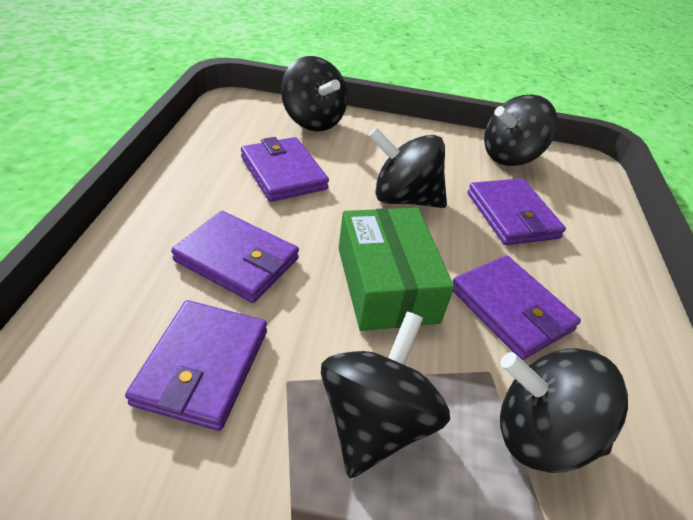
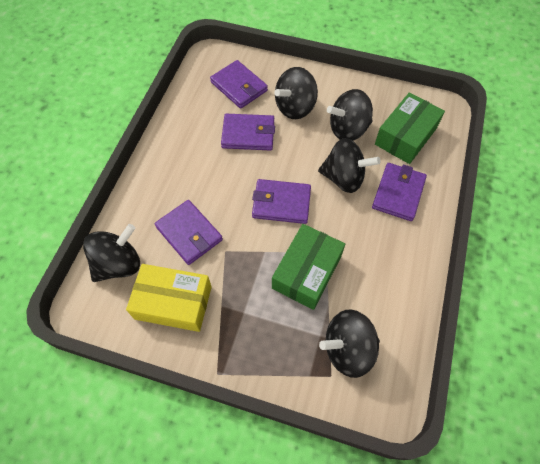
green box: [338,208,454,331] = 1 -> [272,224,345,310] [375,92,445,164] = 2
yellow box: none = 0 -> [126,264,212,332] = 1

